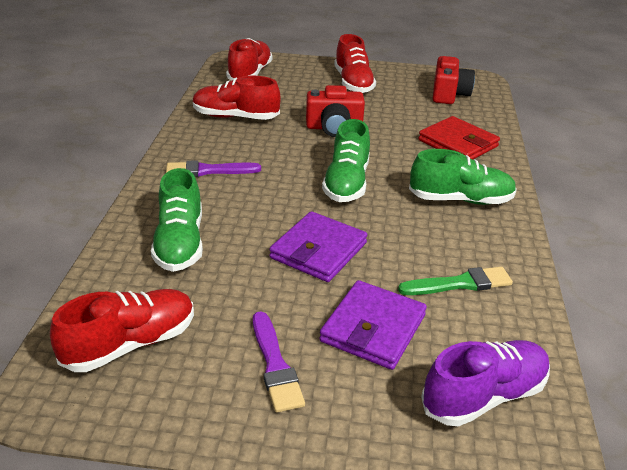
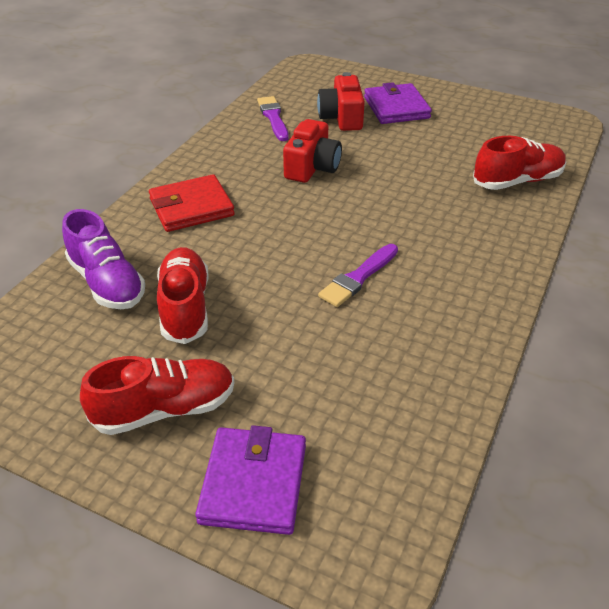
green brush: [398,267,513,295] = 1 -> none = 0
green shoe: [151,168,203,272] [322,119,370,202] [409,149,517,205] = 3 -> none = 0
red shoe: [50,289,194,372] [193,76,280,120] [226,38,273,80] [334,34,376,93] = 4 -> [80,356,234,435] [157,247,209,344] [473,136,566,190] = 3

